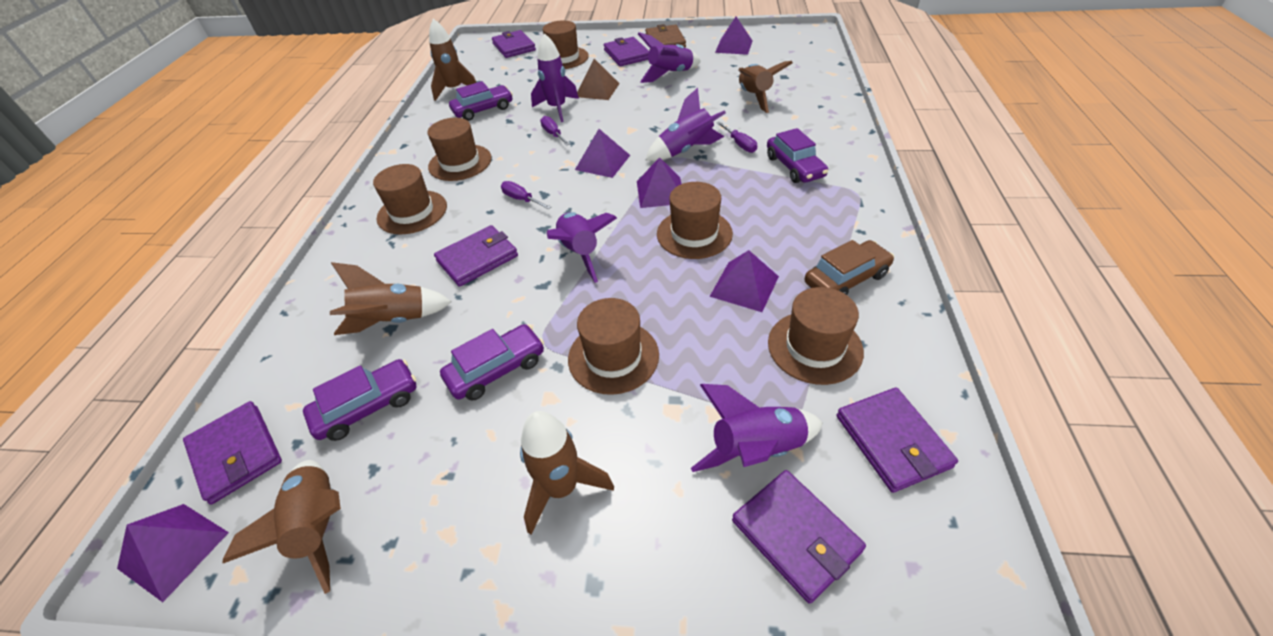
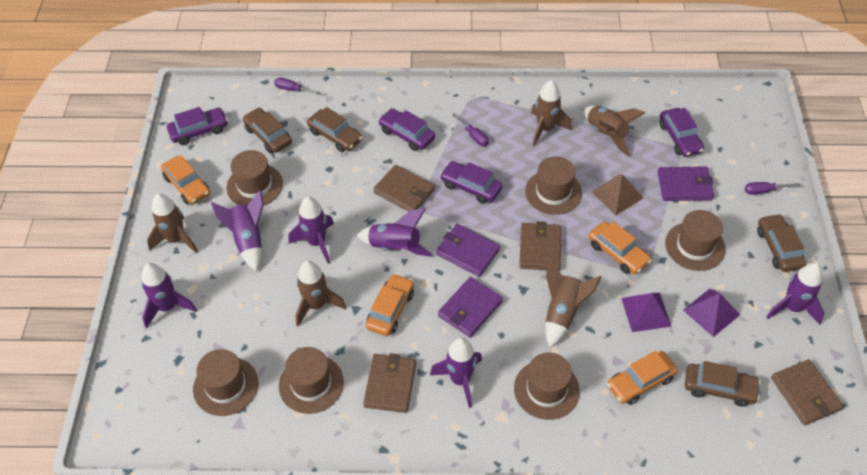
brown car: [804,240,894,295] = 1 -> [243,108,292,153] [307,107,363,152] [685,361,760,407] [757,214,806,272] = 4
brown wallet: [645,24,686,48] = 1 -> [363,353,416,413] [373,165,435,212] [519,221,561,271] [771,359,844,425] = 4
orange car: none = 0 -> [161,155,210,204] [366,274,414,336] [589,221,652,274] [607,351,678,405] = 4
purple pyramid: [117,504,229,602] [575,129,630,178] [637,157,681,208] [710,250,779,312] [715,16,753,55] = 5 -> [621,293,672,332] [683,289,740,337] = 2
purple rocket: [531,33,579,122] [546,212,617,283] [638,32,701,83] [646,88,726,161] [691,384,823,472] = 5 -> [141,263,197,329] [211,190,264,272] [289,196,334,264] [357,208,433,257] [430,337,482,408] [766,263,824,324] = 6
purple wallet: [183,401,282,504] [434,225,518,287] [492,30,536,58] [604,37,649,66] [732,470,866,604] [837,388,958,493] = 6 -> [436,224,500,277] [438,277,503,338] [658,166,714,201] = 3

